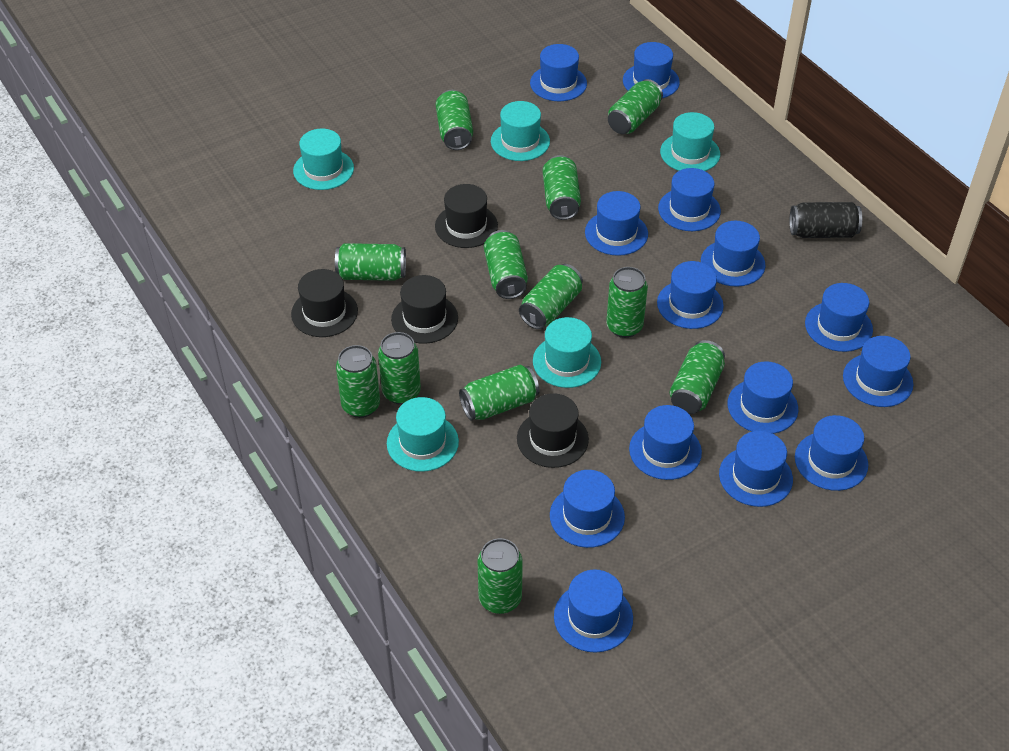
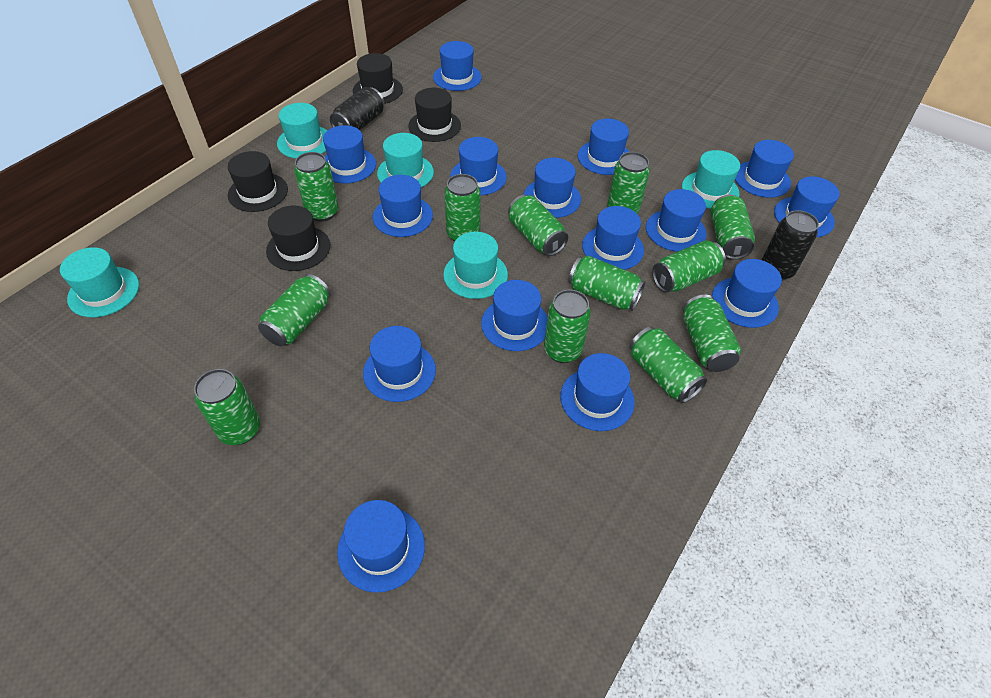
black can: [789,202,862,238] = 1 -> [330,87,384,130] [762,210,819,281] = 2
blue hat: [530,44,587,101] [550,470,625,548] [554,569,633,653] [585,191,648,256] [623,42,680,98] [629,405,702,480] [657,261,724,329] [658,168,721,231] [701,221,766,287] [719,431,793,507] [727,361,798,434] [795,415,868,491] [805,283,873,352] [843,336,913,407] = 14 -> [323,125,376,184] [337,500,425,593] [363,326,436,402] [373,175,433,237] [433,41,482,91] [450,137,507,195] [481,280,548,351] [523,158,581,218] [560,353,635,431] [578,119,629,175] [582,206,644,270] [646,189,707,252] [712,259,782,328] [735,140,794,198] [774,176,840,237] = 15

